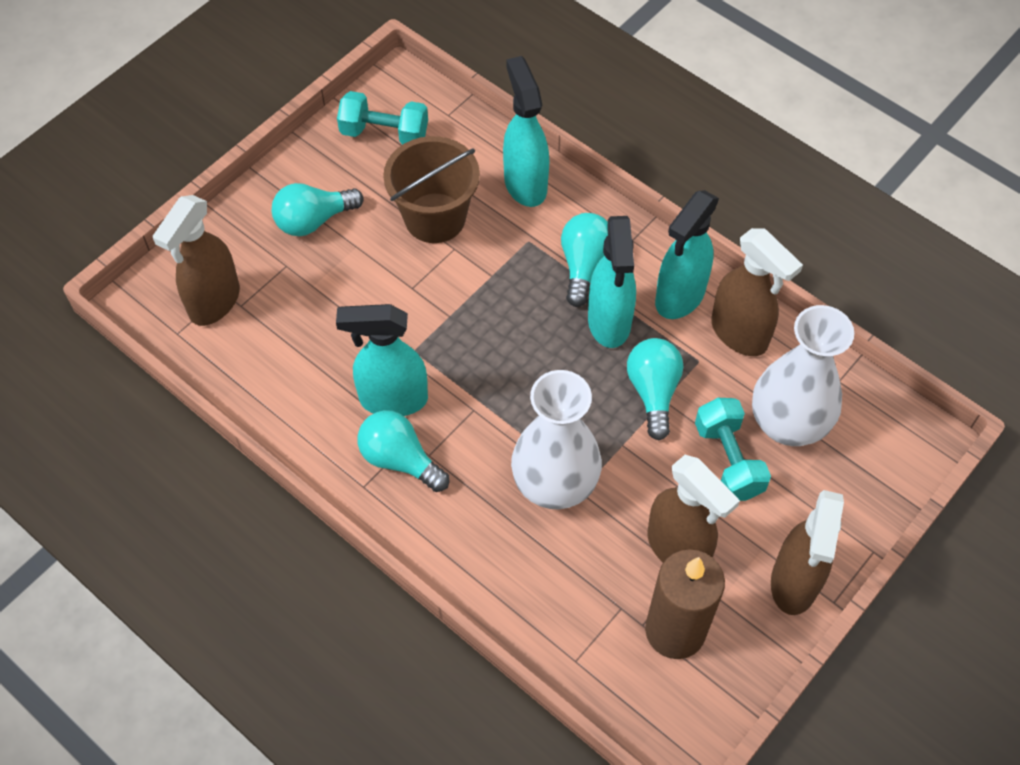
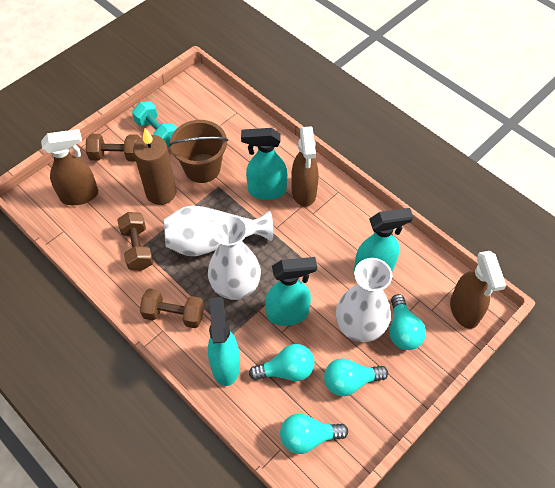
brown dumbbell: none = 0 -> [86,134,140,162] [117,212,153,270] [140,288,204,328] = 3
brown spray bottle: [153,195,240,326] [647,455,740,563] [711,228,803,356] [771,490,844,615] = 4 -> [41,129,98,205] [291,127,319,207] [450,251,506,329] = 3
turquoise dumbbell: [337,91,428,145] [695,398,771,501] = 2 -> [132,101,177,147] = 1
white vase: [511,370,602,509] [752,305,854,446] = 2 -> [164,205,273,256] [208,214,261,300] [336,258,392,342] = 3

